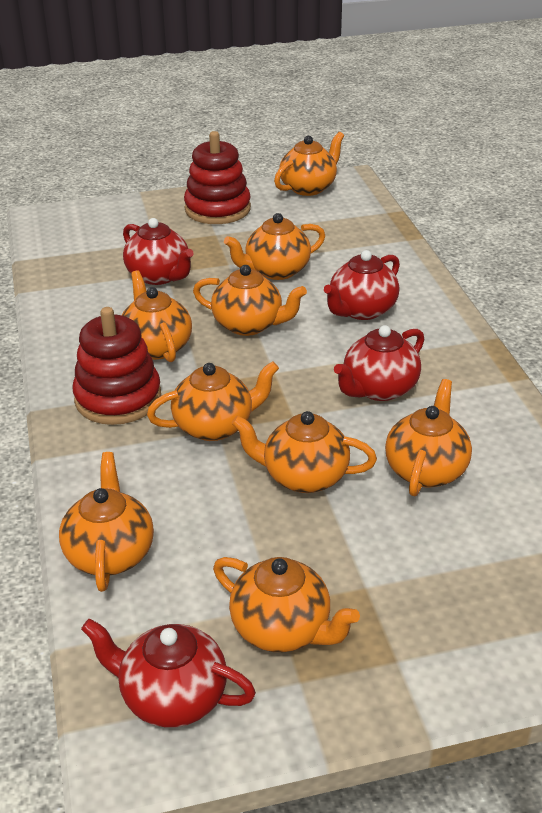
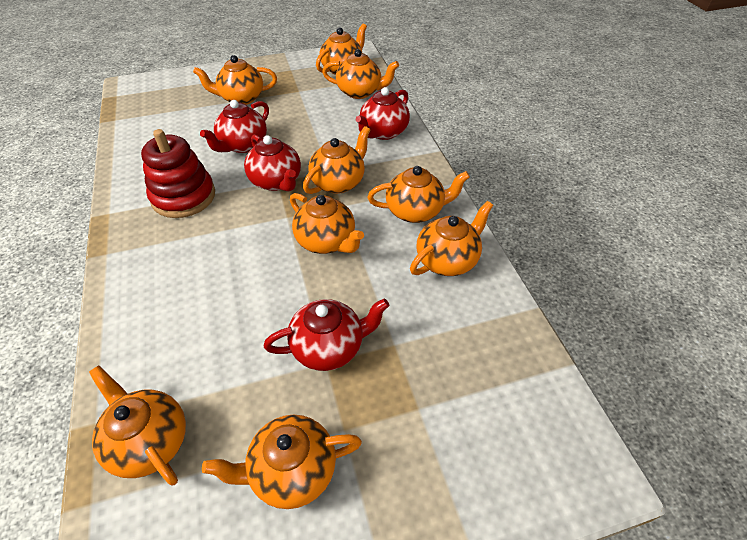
red stacking toy: [73,307,161,425] [184,131,251,224] = 2 -> [141,129,215,218] = 1

